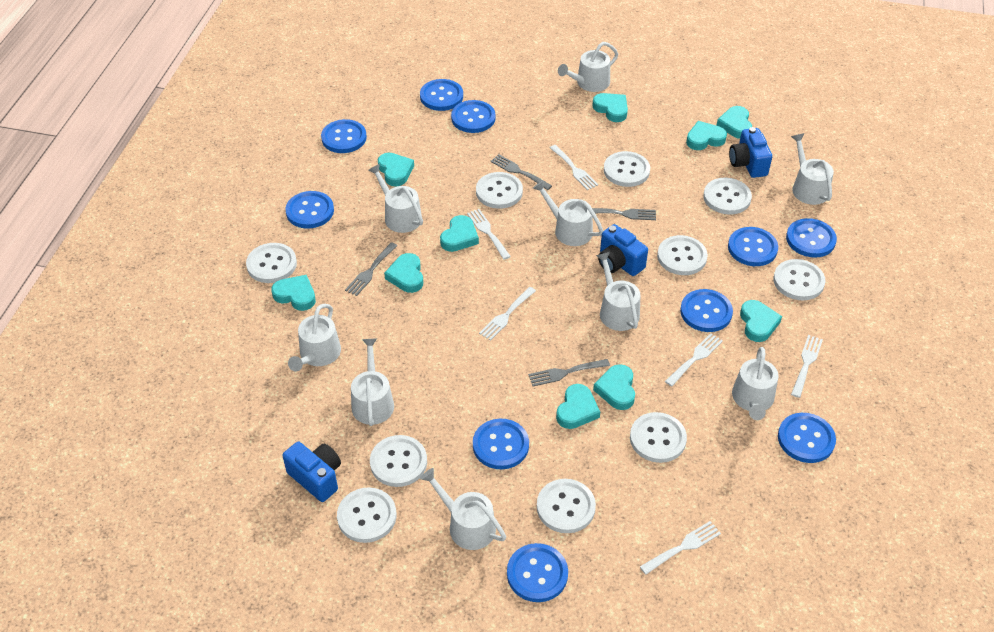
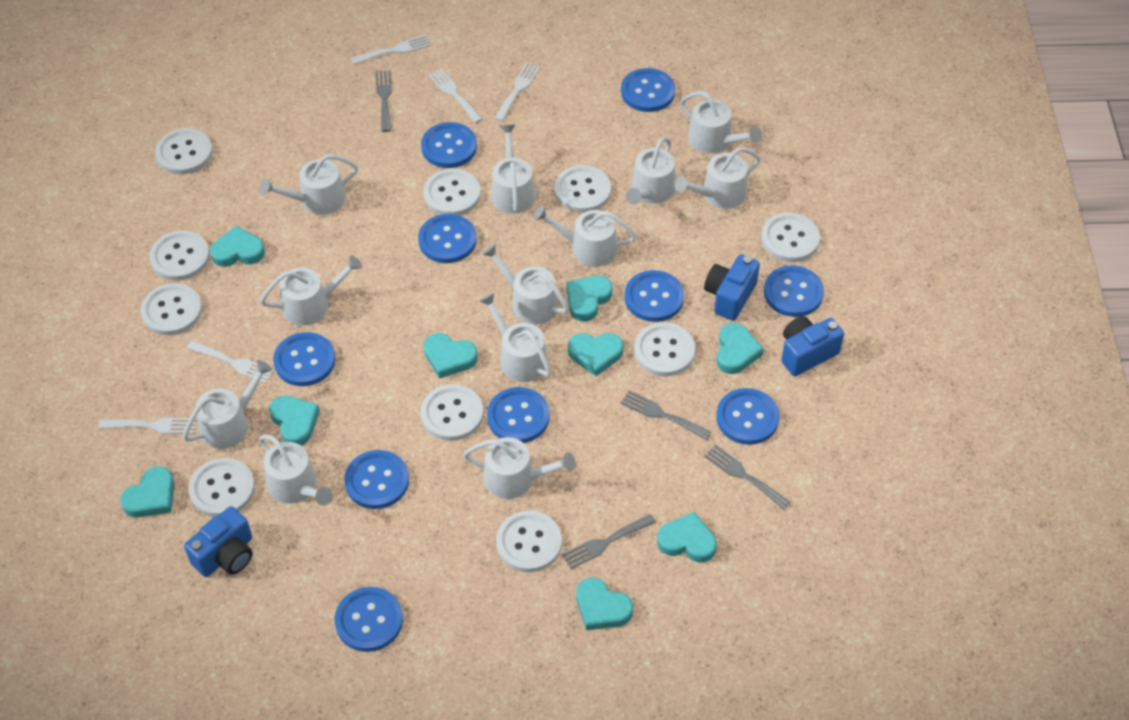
turquoise heart: [271,275,316,311] [378,153,414,187] [384,253,423,293] [440,215,479,252] [556,384,600,429] [592,93,628,122] [593,364,635,410] [686,121,727,150] [716,106,752,139] [740,300,782,342] = 10 -> [120,466,174,518] [210,225,265,267] [269,396,320,445] [423,333,478,379] [566,276,612,322] [568,333,623,376] [577,578,633,631] [657,512,717,563] [716,323,764,374] = 9
white fork: [467,209,511,260] [479,287,536,341] [550,145,598,190] [640,521,721,575] [665,333,723,386] [791,335,823,398] = 6 -> [98,418,196,434] [187,341,274,384] [351,35,431,65] [428,68,482,123] [494,63,540,121] = 5
white watering can: [288,304,341,372] [351,338,394,426] [368,164,423,233] [420,468,506,550] [533,180,603,246] [558,42,618,92] [596,252,640,331] [732,347,779,420] [791,133,834,205] = 9 -> [183,360,273,449] [259,435,333,506] [260,154,358,215] [260,255,362,326] [463,437,576,499] [479,293,551,382] [482,244,569,324] [491,125,535,213] [533,205,636,267] [626,137,675,205] [675,147,761,209] [681,91,762,154] = 12

